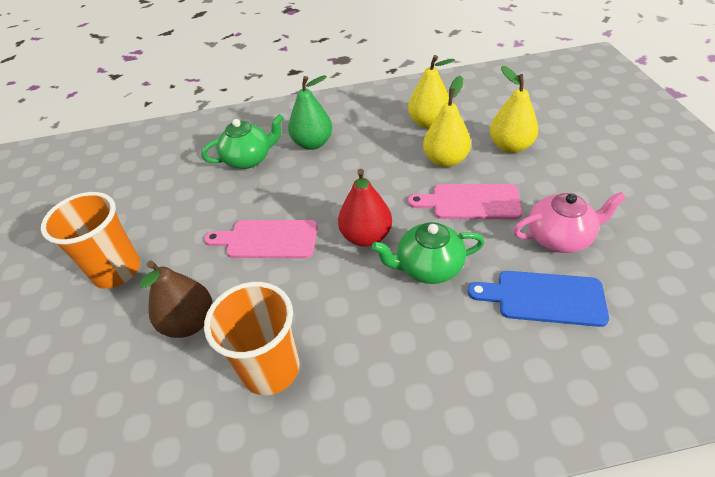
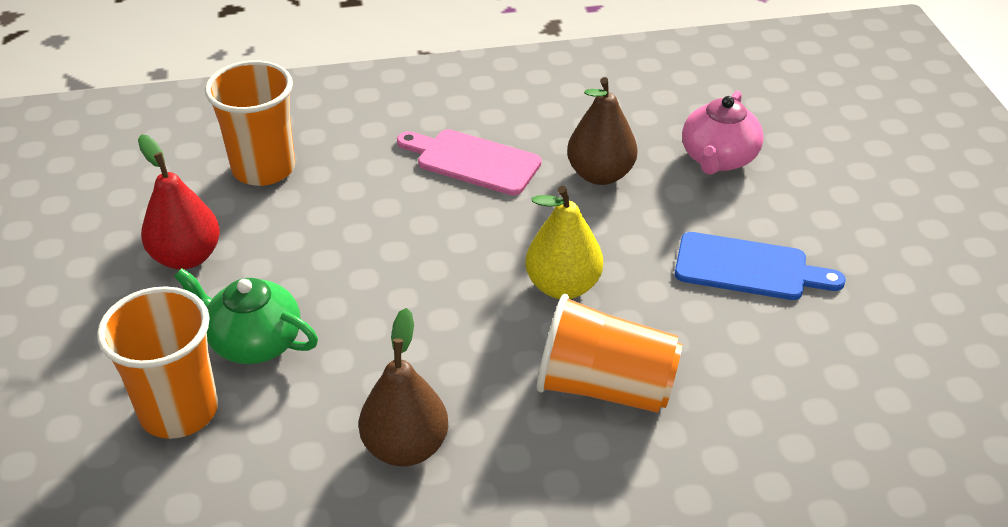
brown pear: [140,261,212,338] = 1 -> [359,308,448,466] [567,77,638,185] = 2
green pear: [288,75,332,150] = 1 -> none = 0
green teapot: [201,114,284,169] [371,222,484,284] = 2 -> [174,268,318,364] = 1
orange cup: [41,192,140,289] [204,282,300,395] = 2 -> [97,286,218,439] [205,61,295,186] [537,294,682,413] = 3
pink cutting board: [204,220,318,258] [408,184,522,219] = 2 -> [397,129,542,195] = 1
yellow pear: [408,55,455,129] [423,76,471,167] [490,66,539,153] = 3 -> [525,186,603,299] = 1

